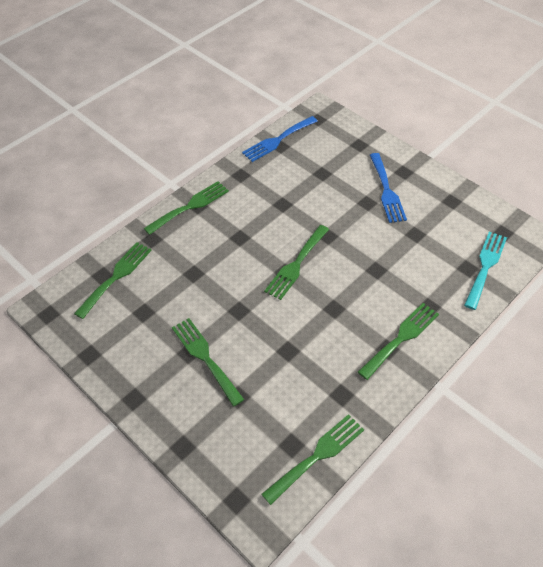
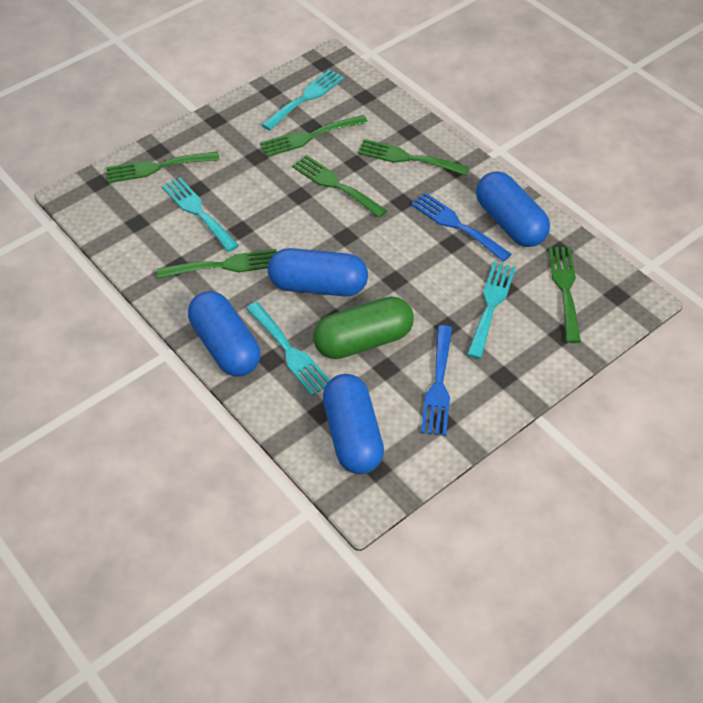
blue capsule: none = 0 -> [188,291,260,376] [268,248,368,297] [323,374,384,474] [476,171,550,247] = 4
green capsule: none = 0 -> [313,296,414,359] = 1
turquoise fork: [464,232,507,310] = 1 -> [162,178,239,252] [246,302,330,396] [262,69,344,130] [467,262,516,359] = 4

